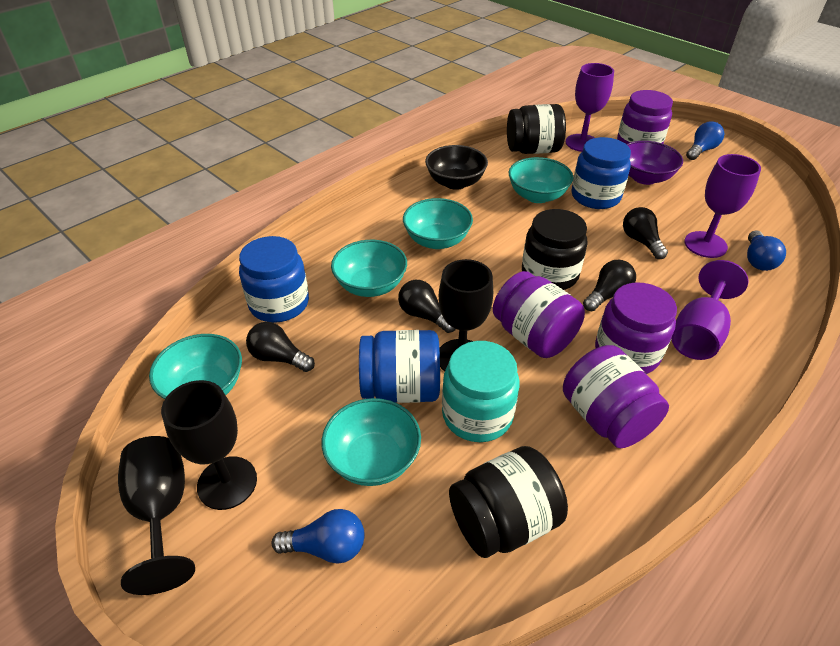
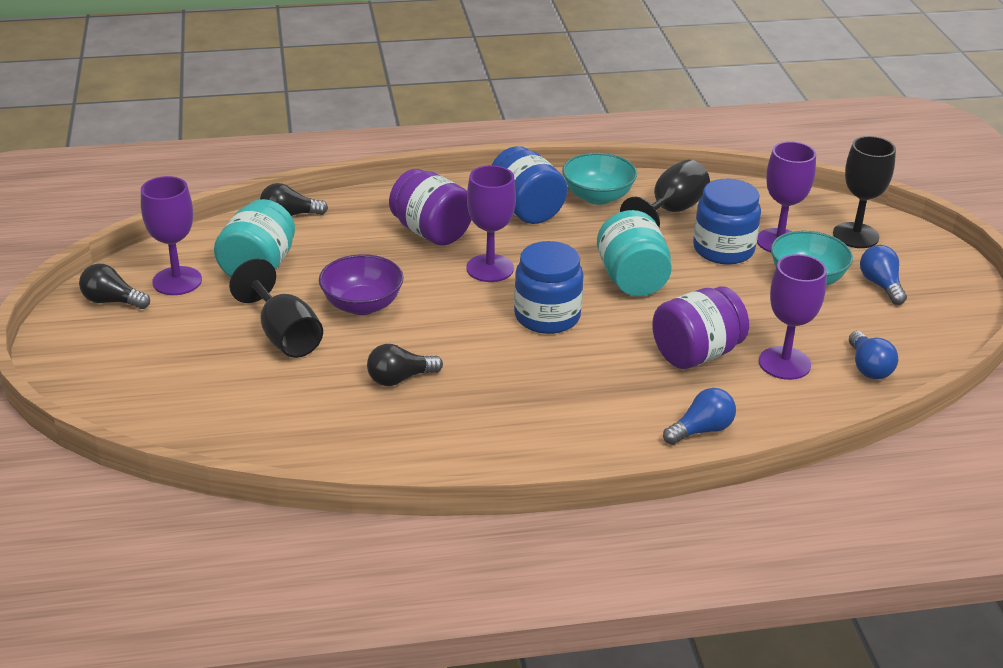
black bowl: [425,145,488,190] = 1 -> none = 0
black jar: [449,446,568,558] [507,104,566,154] [522,209,588,290] = 3 -> none = 0
black light bulb: [246,322,315,372] [398,280,456,333] [583,260,636,311] [623,207,668,259] = 4 -> [79,264,150,309] [260,183,328,216] [367,344,443,386] = 3
purple goblet: [566,63,614,152] [672,260,749,360] [684,154,761,258] = 3 -> [141,176,202,295] [466,165,516,282] [757,141,816,252] [759,254,827,380] = 4
purple jar: [493,271,585,358] [563,345,669,449] [595,282,677,374] [617,90,673,144] = 4 -> [389,169,472,246] [652,286,749,369] = 2
turquoise bowl: [149,334,242,399] [322,398,421,486] [331,240,407,297] [403,198,473,249] [509,157,573,203] = 5 -> [562,153,637,205] [771,231,853,286] = 2
turquoise jar: [442,341,519,442] = 1 -> [214,199,295,277] [597,210,672,296] = 2

